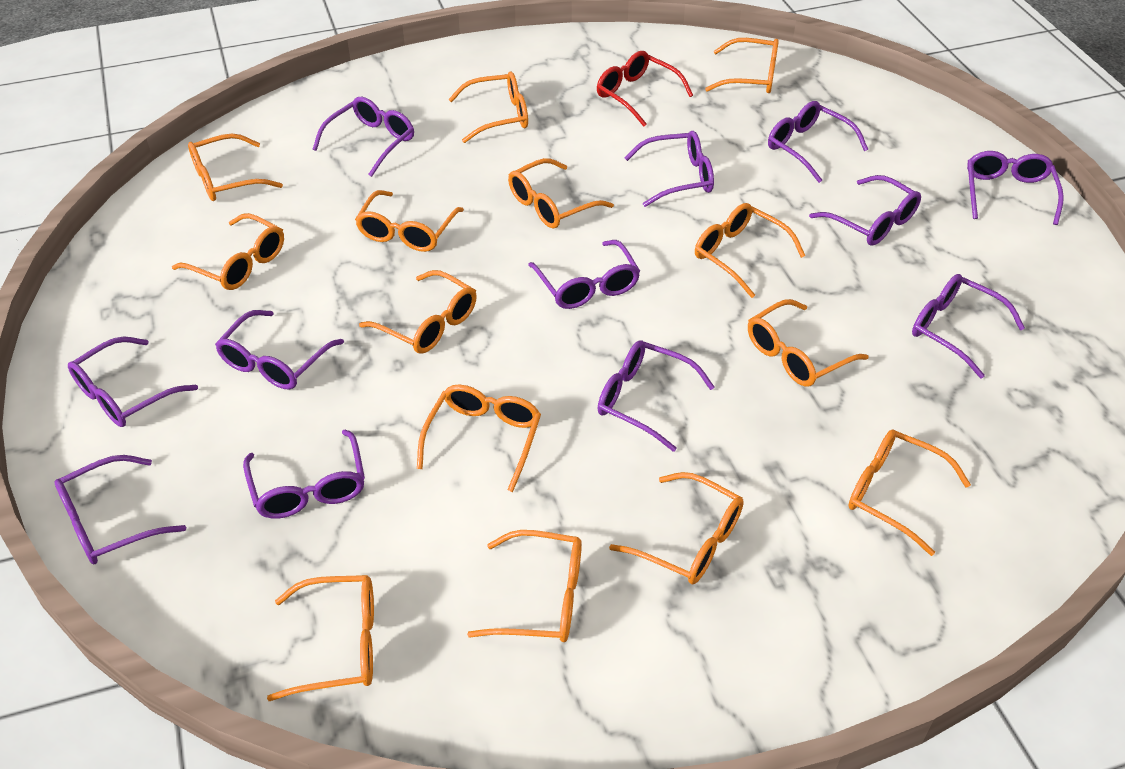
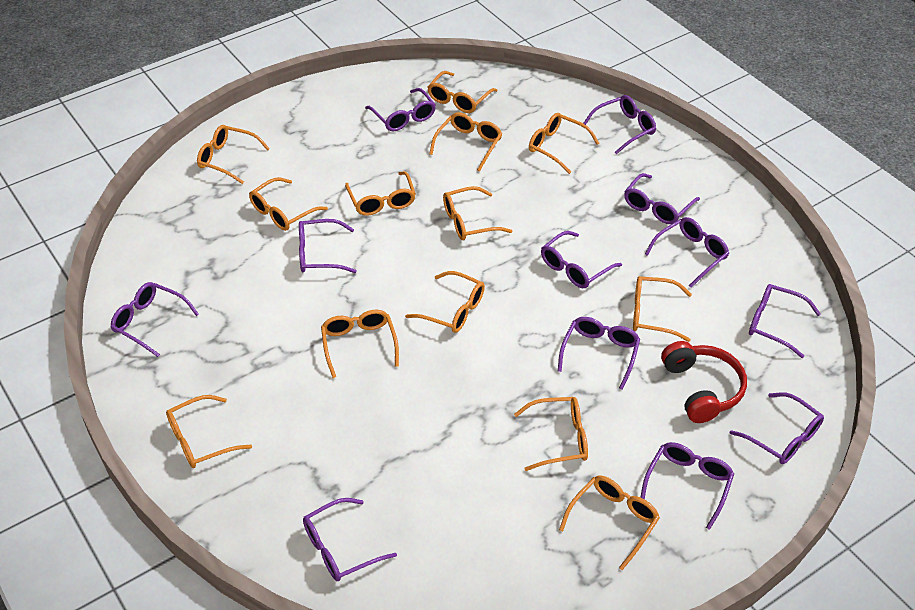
orange glasses: [172,213,284,290] [188,134,283,201] [267,575,374,701] [355,190,464,252] [359,270,477,354] [417,385,541,492] [448,71,528,143] [467,530,582,642] [508,158,614,228] [609,472,744,584] [695,203,805,298] [705,38,779,93] [748,299,869,387] [848,429,971,556] = 14 -> [166,395,252,468] [197,125,270,184] [249,177,328,231] [321,310,399,378] [345,171,416,216] [405,271,485,333] [428,71,498,113] [429,112,502,171] [443,186,512,240] [514,397,588,471] [529,113,600,174] [559,476,660,570] [633,276,692,342] = 13
red glasses: [597,51,693,127] = 1 -> none = 0
red headphones: none = 0 -> [661,341,747,423] = 1

